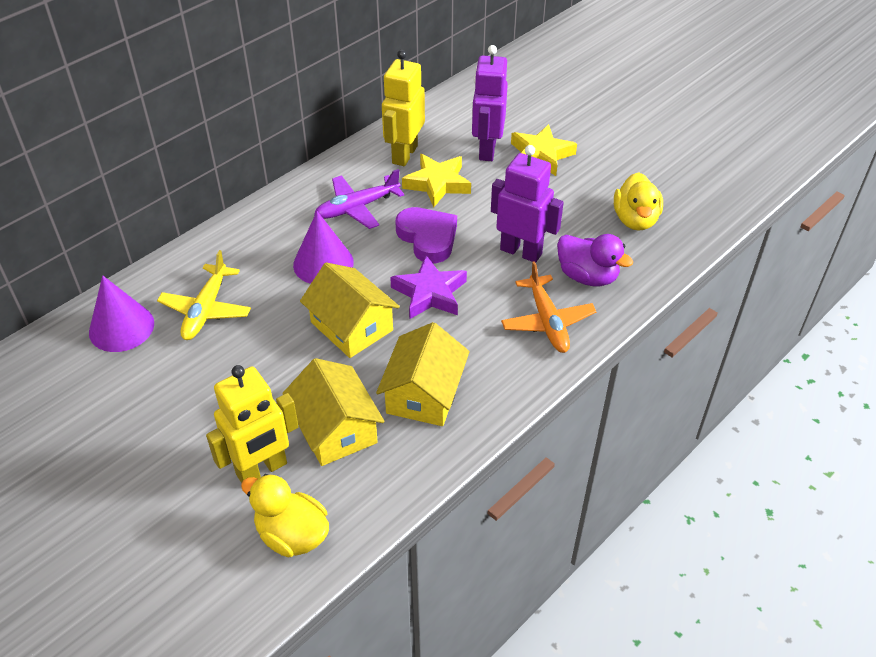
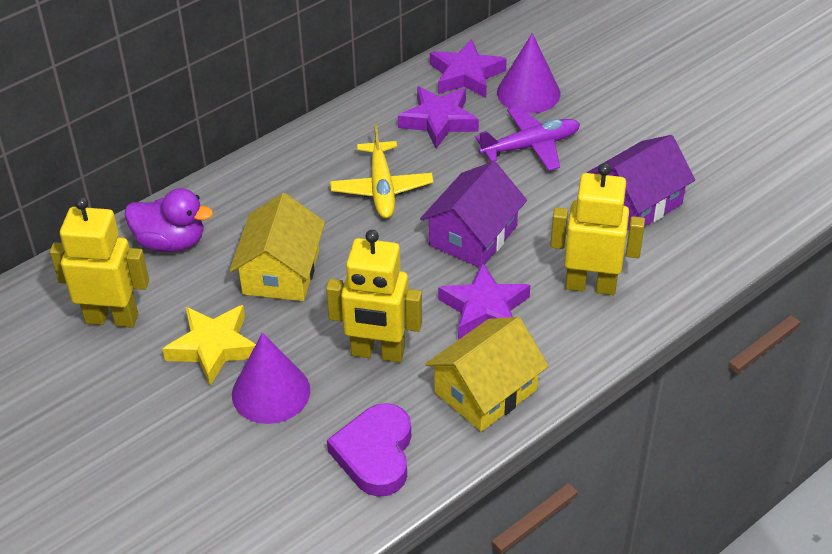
orange plane: [501,261,597,353] = 1 -> none = 0
purple house: none = 0 -> [420,161,527,268] [587,135,695,231] = 2
purple robot: [472,45,508,161] [491,145,564,263] = 2 -> none = 0
purple star: [390,256,467,319] = 1 -> [398,86,479,148] [430,39,507,98] [438,262,530,339] = 3
yellow duck: [241,474,329,557] [614,172,663,231] = 2 -> none = 0
yellow house: [282,358,385,466] [300,262,400,358] [376,322,470,426] = 3 -> [230,193,325,301] [425,317,549,432] = 2
yellow robot: [206,365,299,483] [382,50,425,166] = 2 -> [50,197,149,328] [326,230,422,362] [550,163,645,295] = 3
yellow star: [402,154,471,208] [511,124,577,176] = 2 -> [163,305,256,386] = 1

